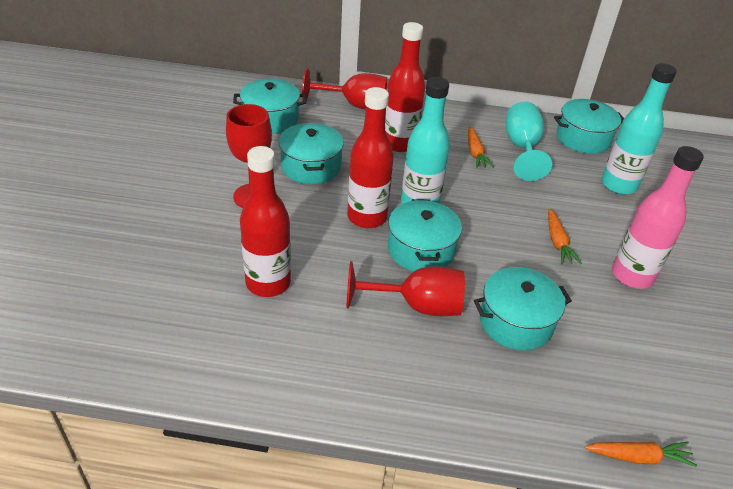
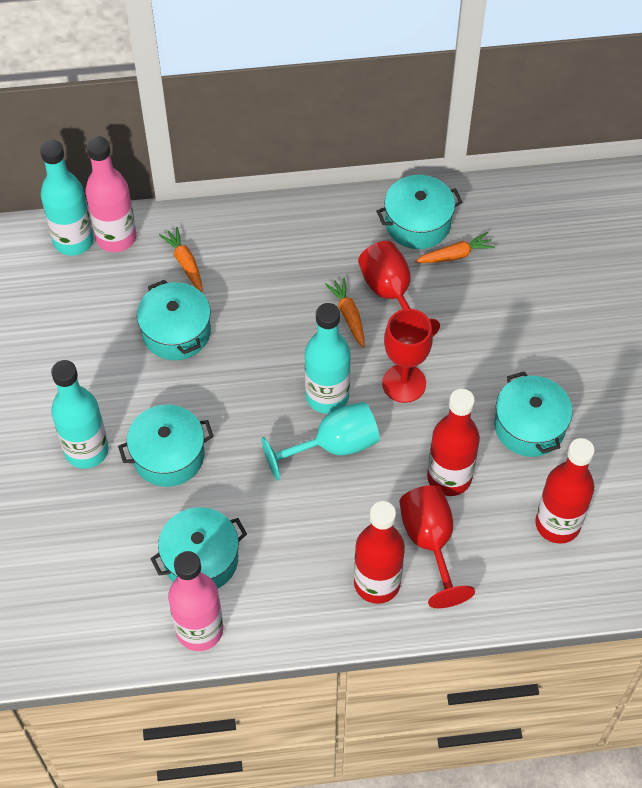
pink bottle: [612,146,704,289] = 1 -> [85,136,137,252] [168,551,223,651] = 2
turquoise bottle: [401,77,450,204] [602,63,677,195] = 2 -> [40,140,94,256] [51,360,109,469] [305,303,351,414] = 3

